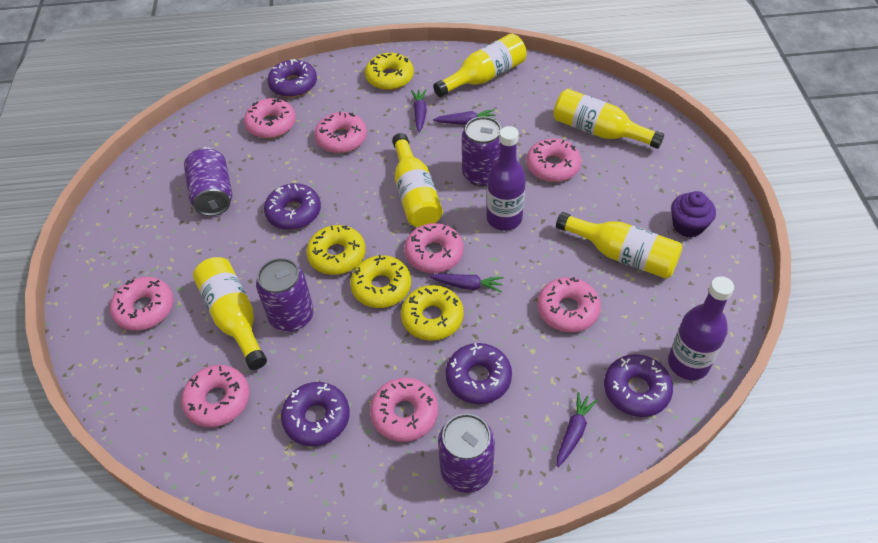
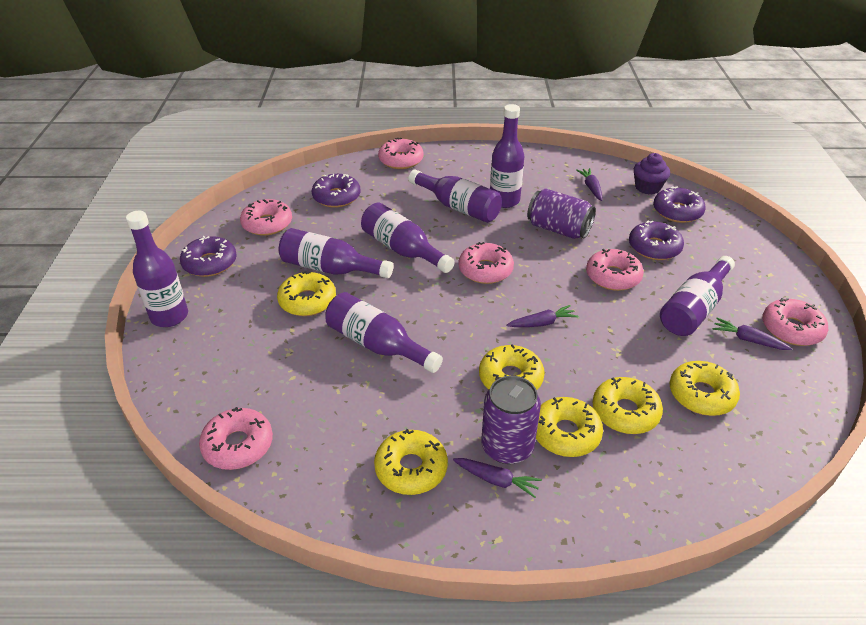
pink donut: [110,277,174,331] [181,365,250,427] [244,98,296,138] [315,112,367,153] [370,378,438,442] [404,223,463,273] [526,138,581,182] [537,277,601,332] = 8 -> [199,407,273,470] [240,199,292,236] [378,137,423,169] [458,242,514,284] [586,249,644,291] [762,298,828,346] = 6
purple bottle: [487,126,526,231] [668,276,734,380] = 2 -> [126,211,188,327] [279,228,393,278] [325,292,443,373] [361,203,455,273] [408,169,502,223] [490,104,524,208] [660,256,735,336] = 7
purple can: [184,147,232,216] [256,258,314,332] [438,414,495,493] [462,116,501,187] = 4 -> [481,376,541,464] [527,188,596,239] = 2
purple donut: [264,183,321,230] [268,59,317,97] [281,382,350,446] [446,343,512,404] [604,354,673,417] = 5 -> [180,236,237,277] [312,174,360,208] [629,220,684,260] [653,186,706,223] = 4
yellow bottle: [193,257,267,370] [392,133,443,227] [433,33,526,97] [553,89,664,149] [556,212,683,279] = 5 -> none = 0
yellow donut: [306,225,366,275] [350,255,411,308] [365,53,414,90] [401,285,464,341] = 4 -> [277,271,336,316] [374,429,448,495] [479,344,545,390] [536,397,603,457] [592,377,663,434] [670,361,740,416] = 6

